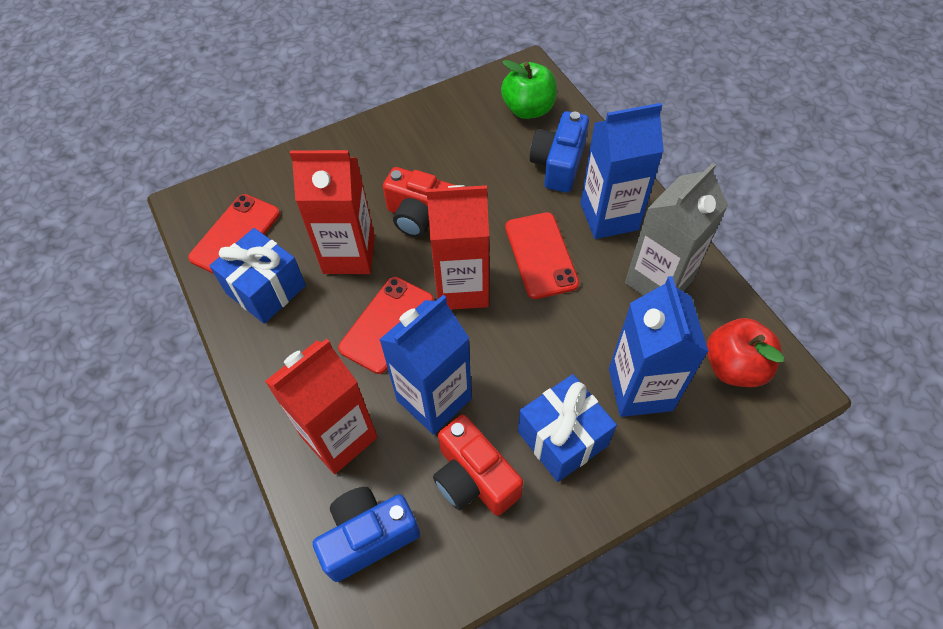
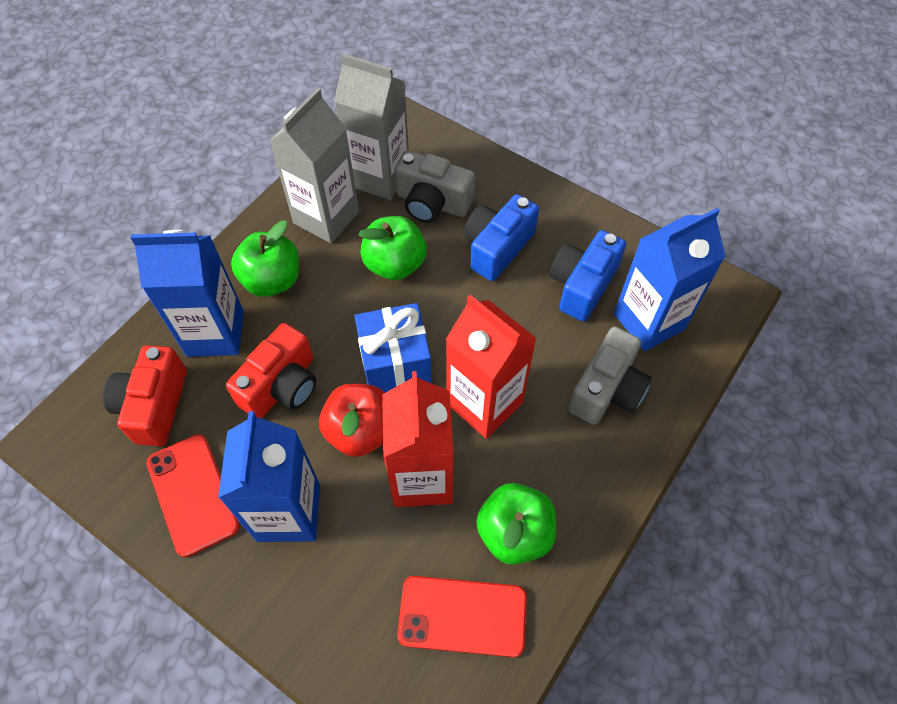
blue gift: [209,228,306,324] [518,374,617,482] = 2 -> [355,303,432,393] = 1
green apple: [501,60,557,119] = 1 -> [231,221,299,297] [359,216,427,280] [476,483,556,565] = 3
grey camera: none = 0 -> [394,150,475,223] [568,326,652,425] = 2
grey carton: [625,163,728,296] = 1 -> [270,88,359,243] [334,53,409,200] = 2
red carton: [265,339,377,474] [290,150,375,274] [426,185,489,310] = 3 -> [382,371,454,507] [445,295,537,439] = 2
red phone: [188,194,280,274] [338,277,434,374] [505,212,579,299] = 3 -> [146,434,240,557] [397,576,527,657] = 2

